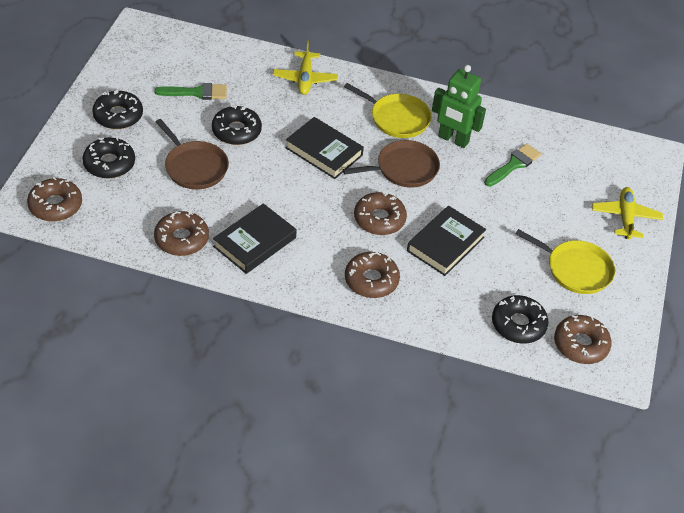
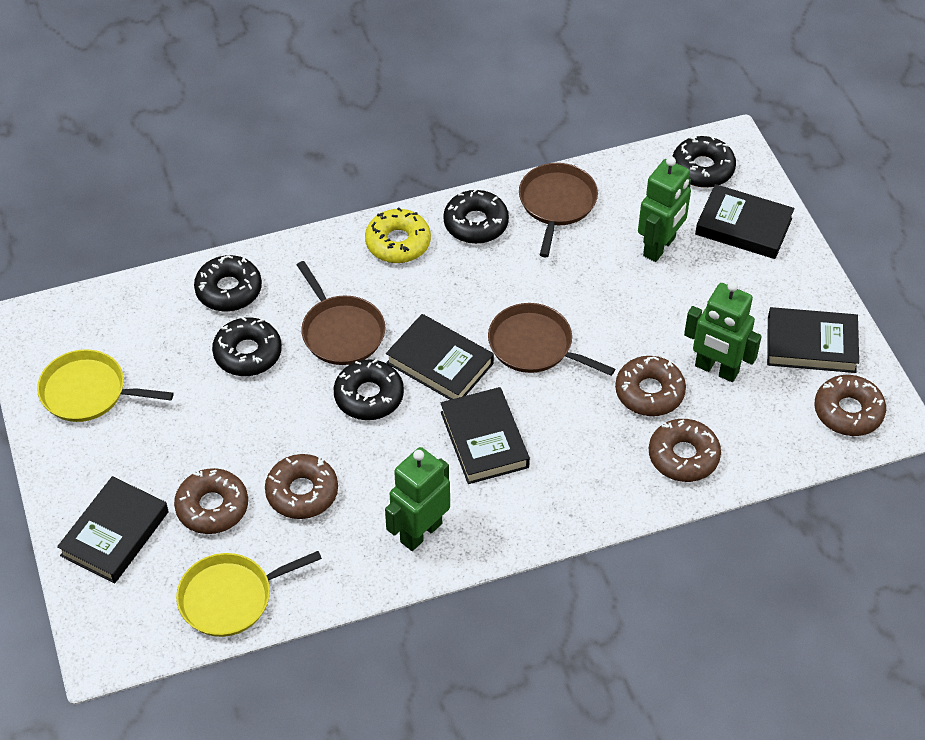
black book: [213,203,297,274] [285,117,364,179] [407,206,487,276] = 3 -> [57,476,169,583] [386,314,494,400] [441,387,530,484] [695,184,795,259] [767,307,859,373] = 5
black donut: [83,137,135,179] [92,90,143,129] [212,104,262,145] [492,295,549,343] = 4 -> [194,255,262,312] [212,317,282,376] [334,359,404,420] [443,188,509,244] [672,136,736,188] = 5
brown pan: [156,119,229,189] [343,140,440,188] = 2 -> [297,261,386,365] [488,303,615,376] [519,163,598,257] = 3
green brush: [154,83,227,100] [484,143,541,187] = 2 -> none = 0
green robot: [432,65,486,148] = 1 -> [385,447,450,551] [638,157,691,262] [684,281,762,382] = 3
yellow donut: none = 0 -> [365,207,431,263] = 1
yellow plane: [273,40,338,95] [592,187,663,239] = 2 -> none = 0

